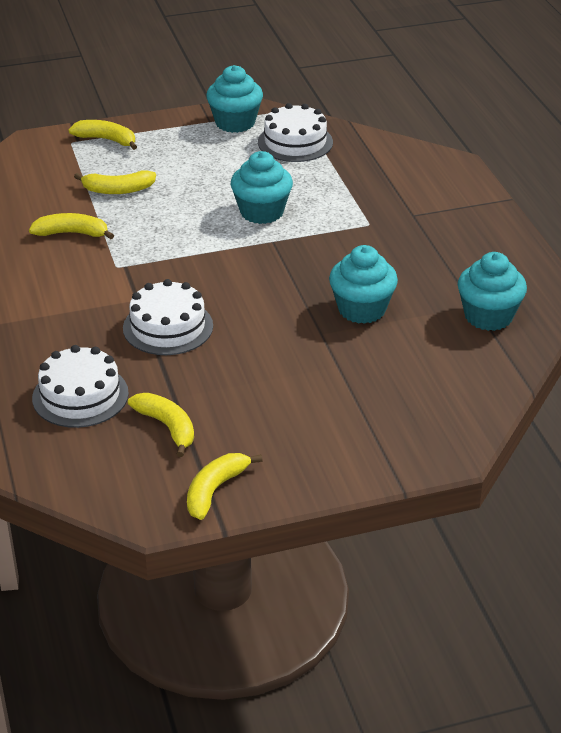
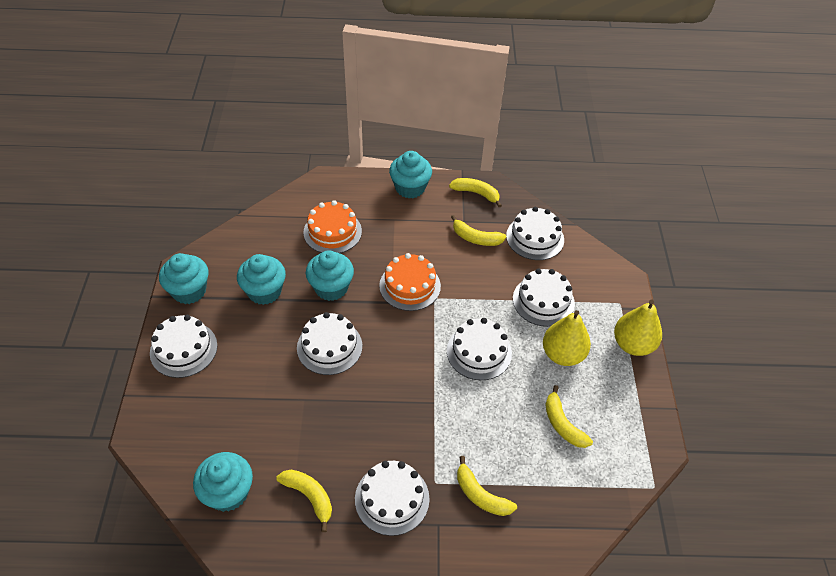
orange cake: none = 0 -> [303,200,362,253] [379,253,441,311] = 2
turquoise cupcake: [206,65,263,133] [231,151,293,224] [329,245,398,324] [458,252,527,331] = 4 -> [159,253,208,304] [193,452,253,512] [237,254,286,305] [306,250,354,301] [389,151,432,199] = 5
white cake: [32,345,129,428] [123,279,213,355] [258,103,333,162] = 3 -> [150,315,217,378] [297,312,362,375] [355,461,430,536] [447,318,512,380] [506,207,564,260] [513,268,575,327] = 6
yellow pear: none = 0 -> [543,310,591,366] [614,299,662,356] = 2

